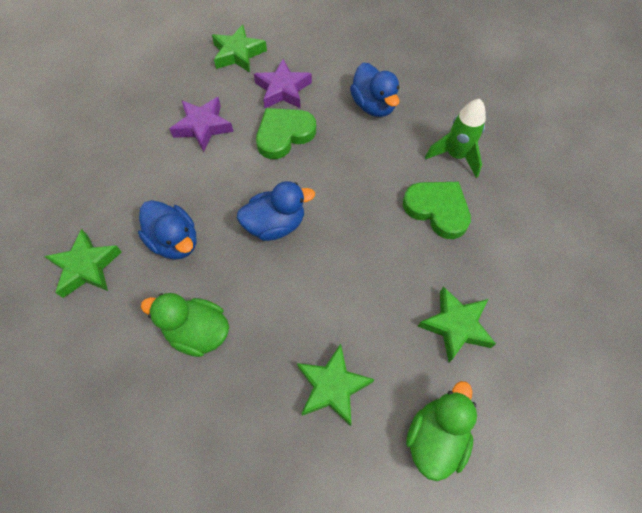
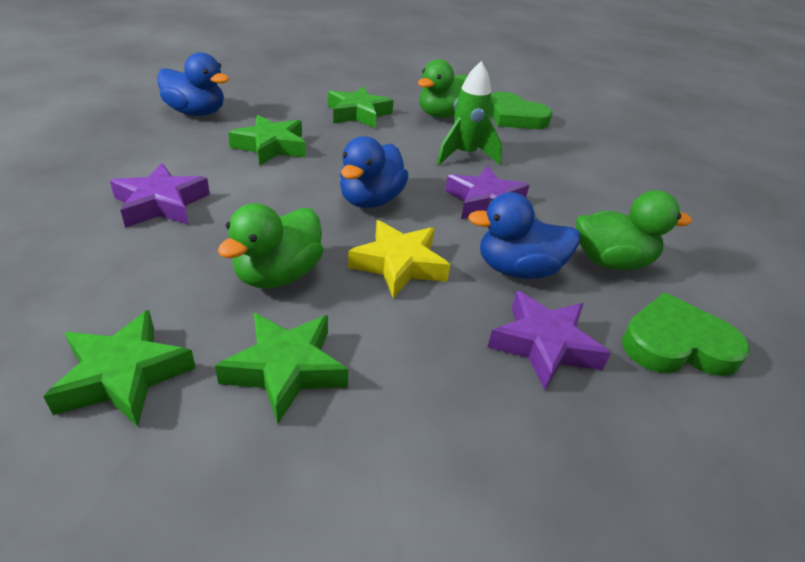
green duck: [141,293,229,357] [406,381,477,481] = 2 -> [218,203,323,289] [418,59,467,118] [576,190,692,270] = 3
purple star: [170,97,233,152] [254,59,312,108] = 2 -> [110,163,210,228] [445,166,529,219] [488,291,611,390] = 3
yellow star: none = 0 -> [348,220,450,298] = 1

